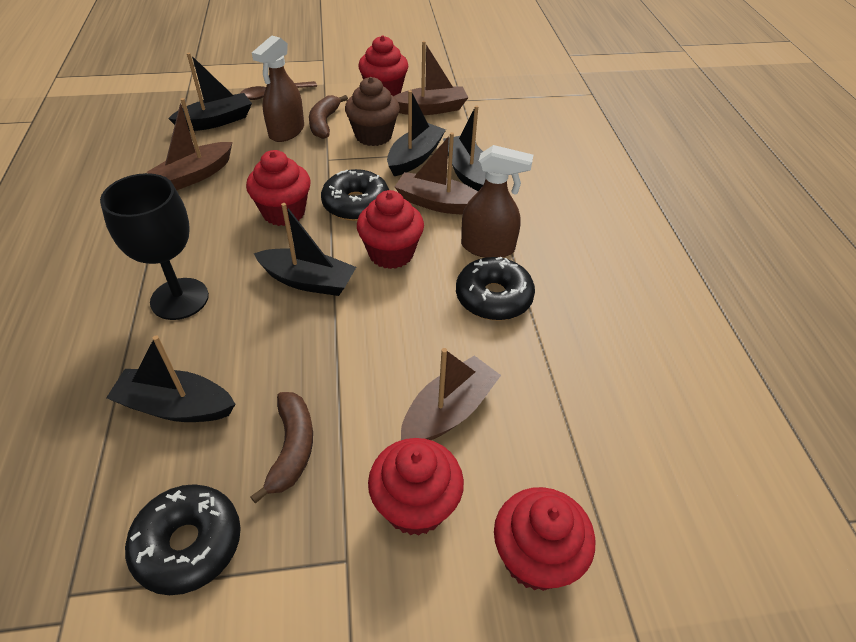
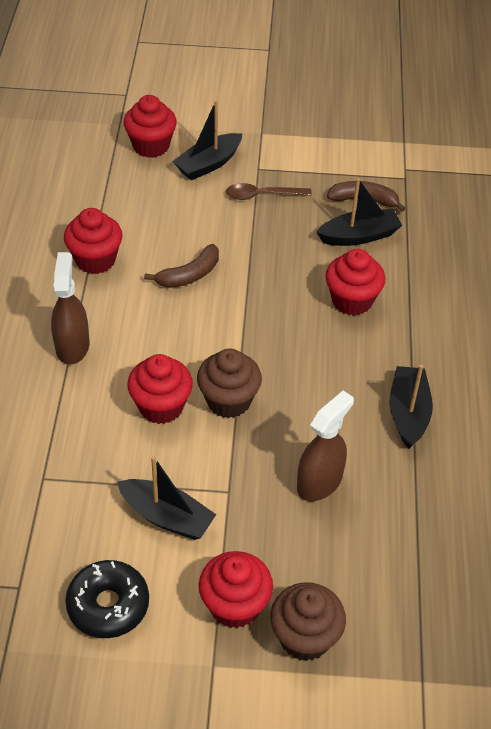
black boat: [106,335,235,422] [168,53,252,131] [254,203,356,296] [387,90,446,176] [443,105,486,191] = 5 -> [117,456,216,540] [173,100,242,180] [316,178,402,246] [390,365,433,449] = 4
black donut: [125,484,241,595] [321,169,389,221] [456,257,535,321] = 3 -> [65,560,149,638] = 1
black goblet: [100,173,209,320] = 1 -> none = 0
brown boat: [147,98,232,190] [393,41,468,115] [395,132,478,214] [401,348,501,440] = 4 -> none = 0
brown cupcake: [345,77,400,146] = 1 -> [197,348,262,418] [270,582,346,661] = 2

